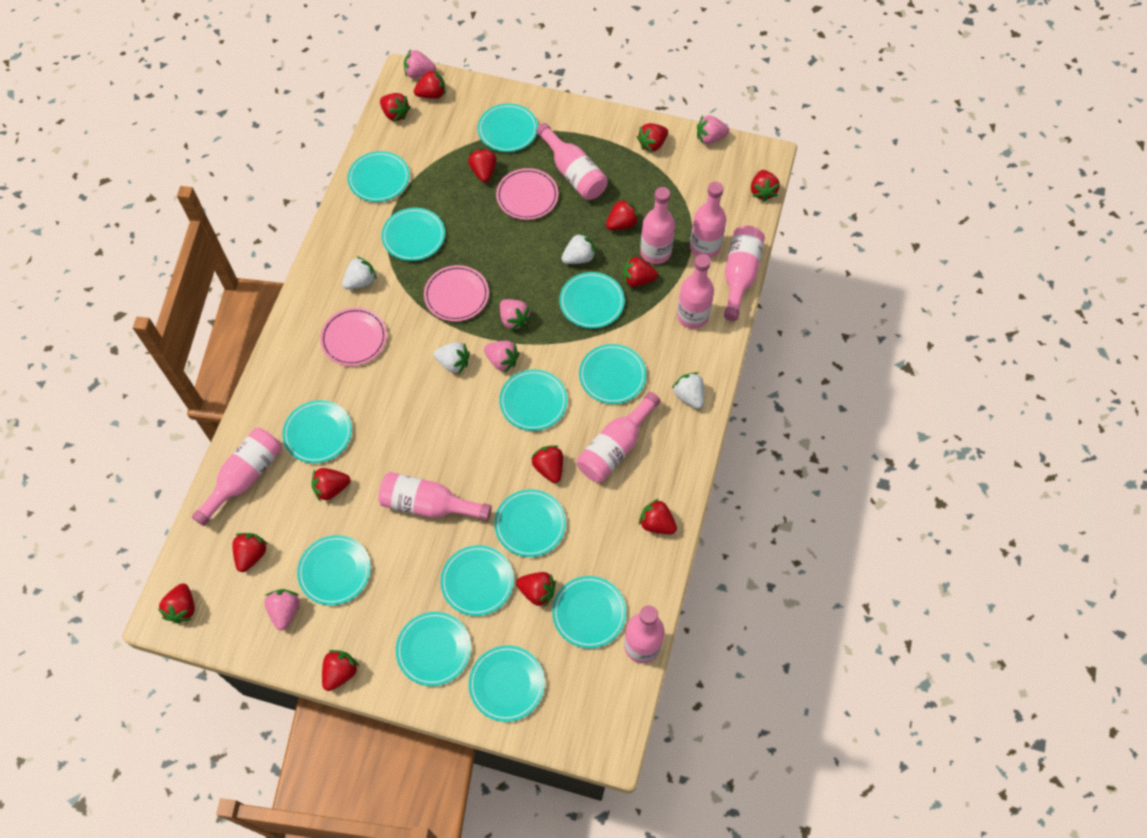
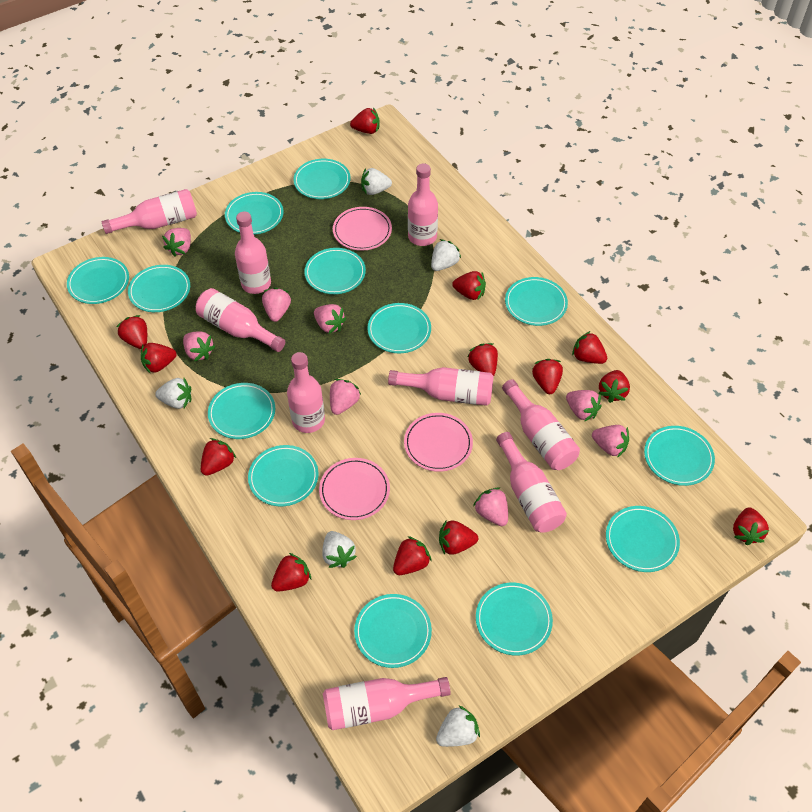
pink strawberry: [264,589,300,631] [404,49,436,78] [484,341,520,373] [500,299,532,331] [697,115,729,144] = 5 -> [162,228,191,256] [183,331,215,362] [262,287,291,322] [314,304,346,334] [330,379,361,415] [473,487,508,526] [566,390,601,422] [592,425,629,458] = 8
red strawberry: [158,583,195,624] [232,533,268,572] [311,468,350,502] [322,650,359,691] [380,93,411,122] [414,69,445,99] [468,148,497,182] [516,572,556,607] [531,445,563,483] [606,198,639,230] [623,256,658,287] [637,123,668,153] [639,499,677,534] [751,170,780,202] = 14 -> [117,315,147,349] [141,343,177,373] [201,438,236,476] [271,553,311,592] [350,108,380,134] [393,536,432,575] [439,520,478,555] [452,271,486,300] [468,343,498,376] [532,359,563,394] [572,331,607,364] [598,370,630,403] [733,507,769,545] = 13
white strawberry: [342,256,377,290] [434,342,470,374] [562,233,596,264] [672,372,704,409] = 4 -> [155,378,191,409] [322,531,357,568] [361,168,392,195] [431,239,461,271] [436,706,480,747] = 5

